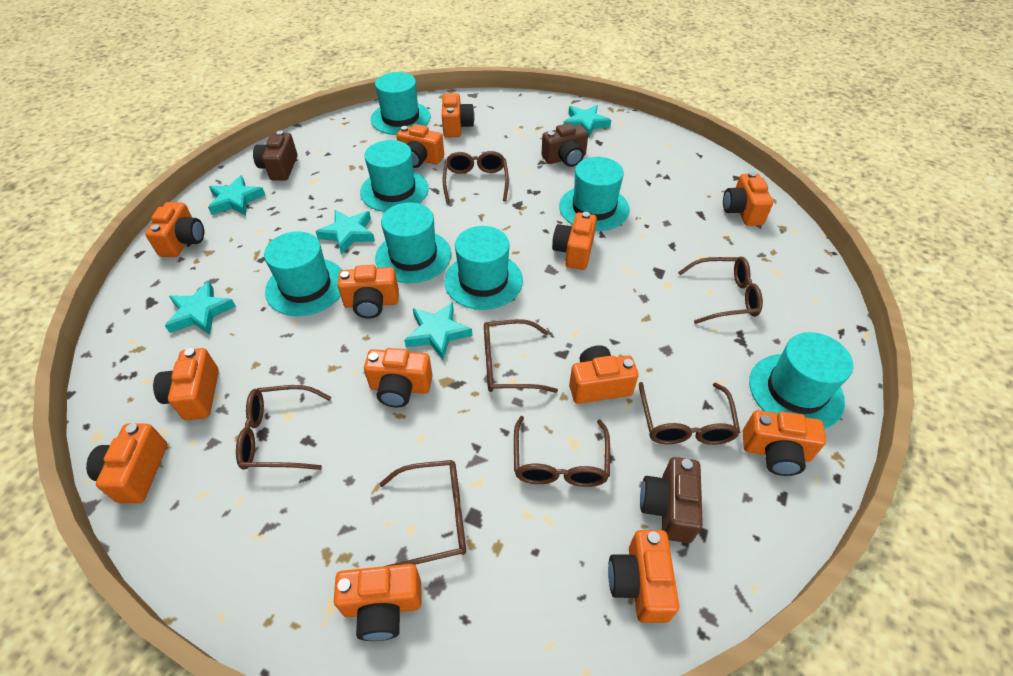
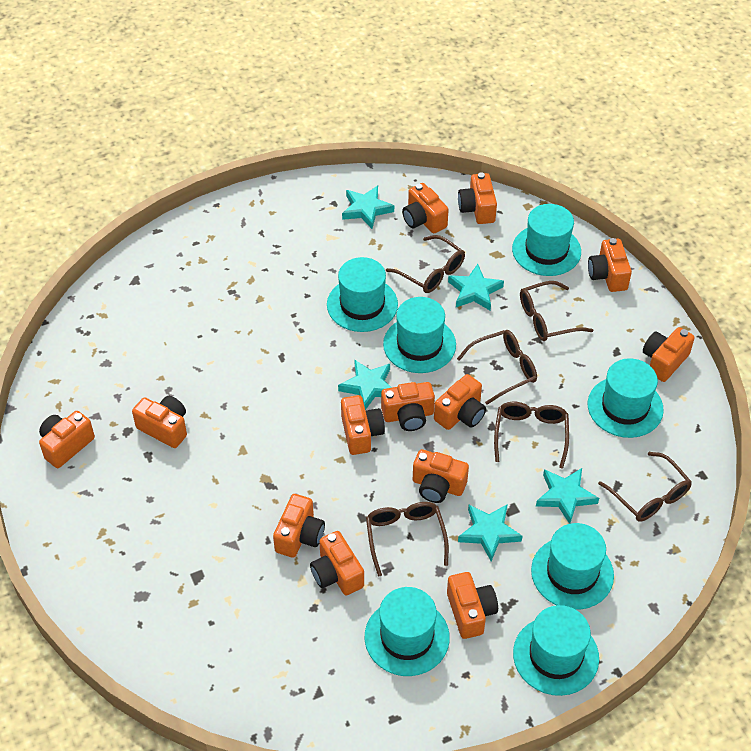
brown camera: [253,131,298,181] [541,123,588,167] [640,457,703,543] = 3 -> none = 0
brown glasses: [236,385,332,470] [379,460,466,566] [443,151,509,203] [484,319,558,393] [514,416,610,487] [639,382,741,445] [678,257,763,324] = 7 -> [366,502,449,577] [386,235,465,293] [457,330,537,405] [494,402,569,469] [520,281,593,341] [598,452,692,522] = 6

